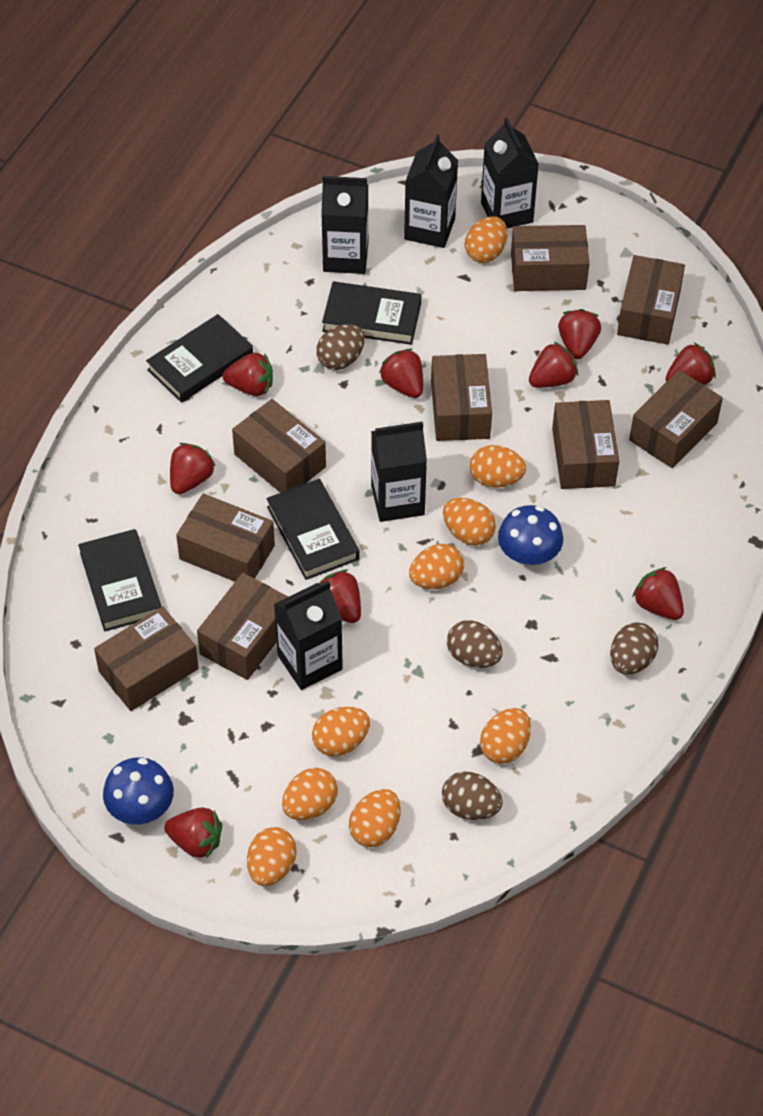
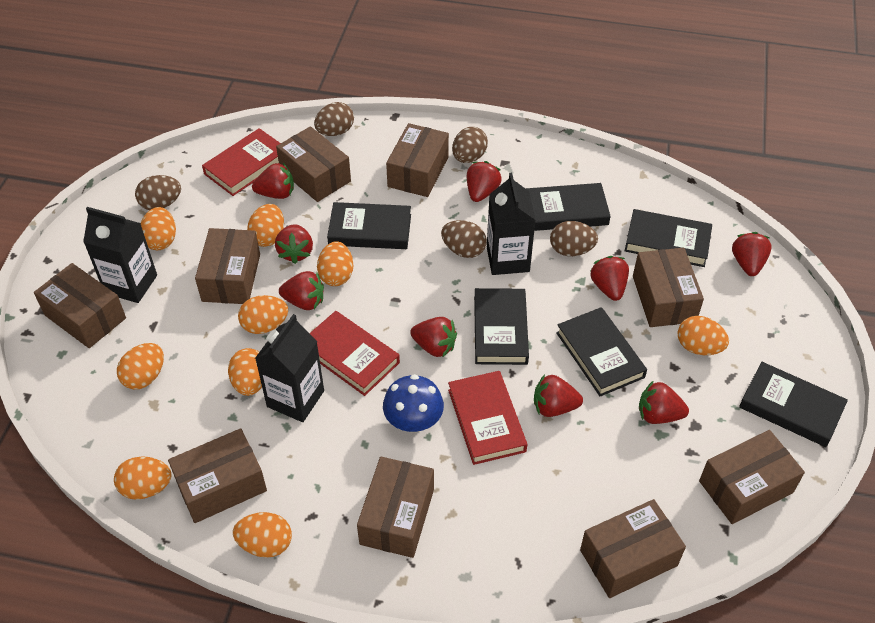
black book: [78,529,162,631] [146,314,253,403] [266,479,360,580] [322,281,421,345] = 4 -> [327,202,411,249] [474,288,529,365] [526,183,611,231] [556,307,647,397] [625,209,712,267] [739,362,848,447] = 6
black carton: [274,581,343,690] [321,176,368,274] [371,422,427,522] [404,134,458,248] [481,118,539,228] = 5 -> [83,207,157,303] [255,314,324,422] [487,173,536,275] = 3
blue mushroom: [103,757,174,824] [498,505,563,567] = 2 -> [383,374,444,432] = 1
brown egg: [316,324,365,370] [442,772,503,820] [447,620,502,668] [610,622,659,675] = 4 -> [135,175,181,210] [314,102,354,136] [441,220,487,258] [452,127,488,163] [550,221,598,256] = 5
red book: none = 0 -> [202,128,281,196] [309,311,400,396] [448,371,527,465] = 3

